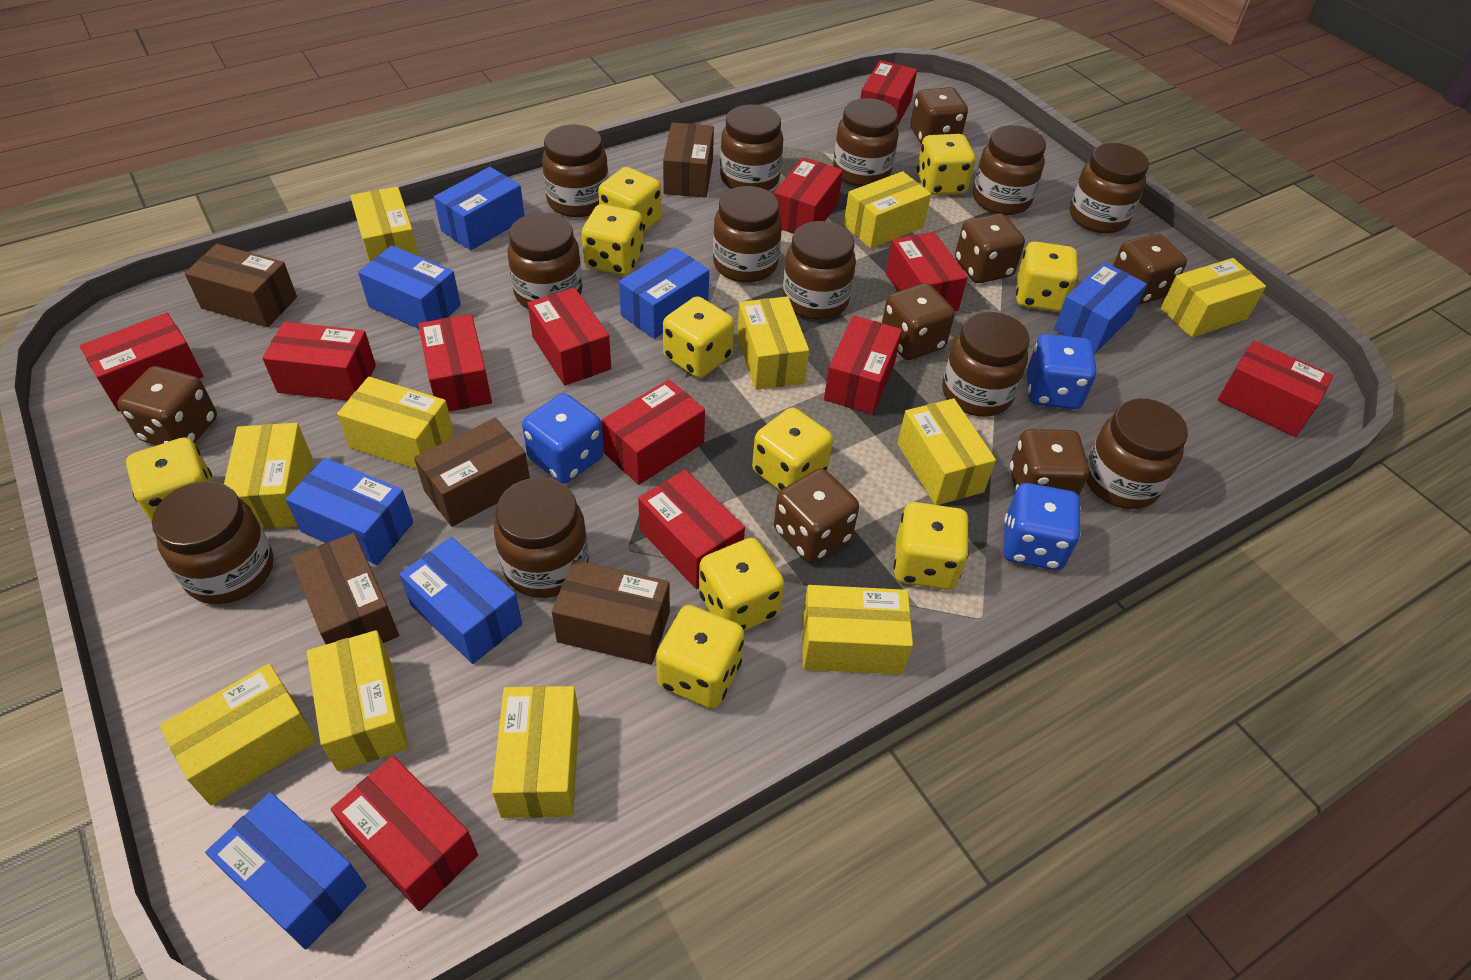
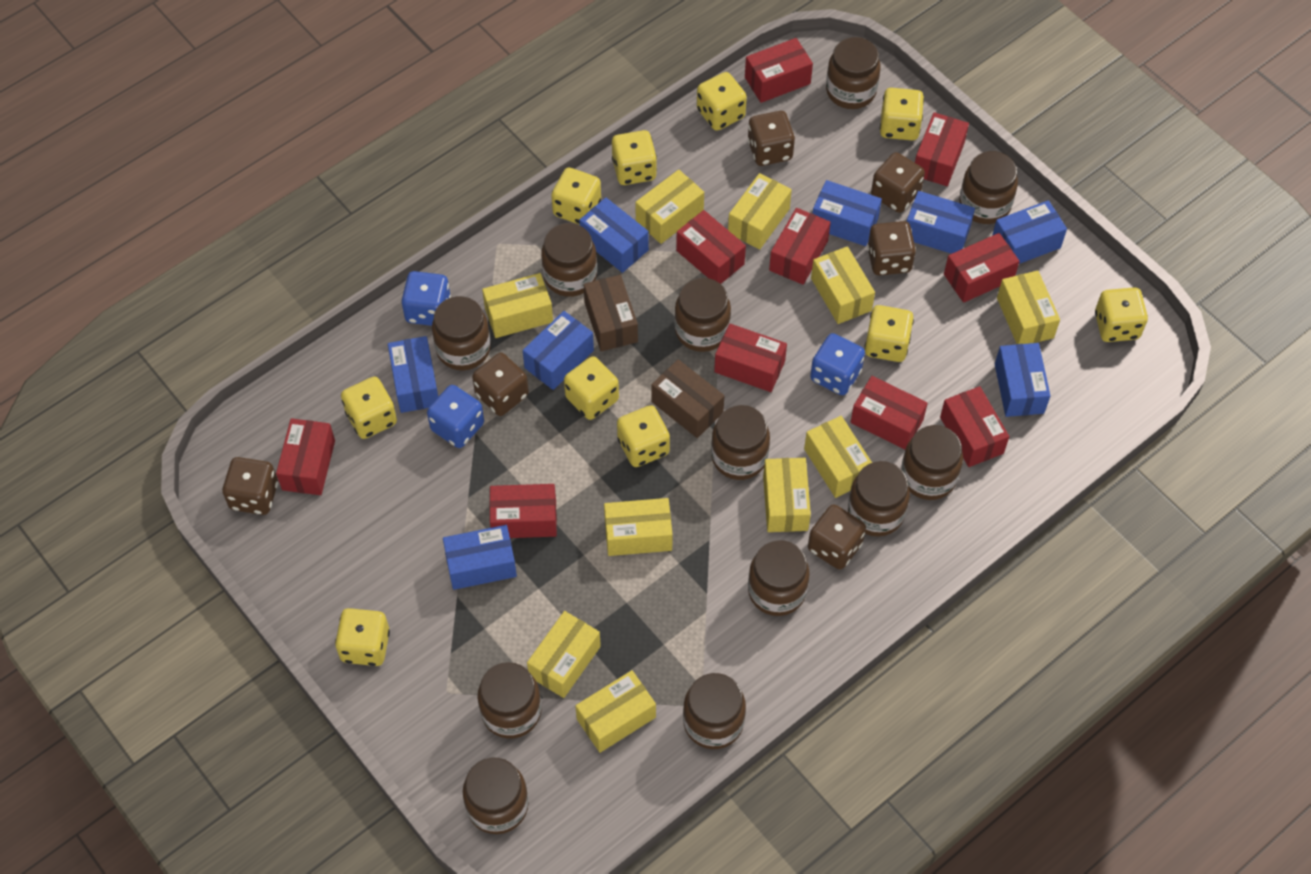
blue box: [205,792,366,949] [285,458,413,565] [358,245,461,329] [399,537,522,664] [434,167,525,251] [619,247,709,339] [1054,262,1147,353] = 7 -> [388,336,438,413] [443,525,517,590] [522,311,594,390] [579,198,649,273] [812,180,882,246] [907,191,975,254] [992,200,1067,264] [995,343,1051,417] = 8
brown box: [185,244,297,327] [291,533,399,644] [414,418,530,527] [552,560,670,665] [663,122,714,198] = 5 -> [584,275,638,351] [651,359,724,438] = 2
brown dice: [117,366,217,445] [774,468,859,563] [882,283,955,360] [911,87,968,144] [955,213,1025,283] [1010,429,1089,495] [1113,234,1187,305] = 7 -> [222,457,278,515] [472,353,529,416] [748,111,795,166] [808,504,866,570] [867,221,916,276] [871,152,925,213] = 6
red box: [80,313,203,411] [262,322,376,401] [331,756,478,911] [418,314,492,412] [528,287,611,386] [601,379,705,485] [638,470,745,589] [774,157,843,234] [824,316,902,415] [860,60,917,126] [885,232,968,311] [1218,340,1333,437] = 12 -> [276,418,335,495] [489,484,557,538] [676,210,746,284] [714,324,787,392] [745,38,813,103] [769,208,831,285] [851,376,928,449] [915,112,969,186] [940,386,1009,467] [944,233,1020,303] = 10
yellow box: [160,664,317,805] [224,423,312,529] [307,630,408,771] [337,377,454,470] [350,186,419,263] [492,686,579,818] [737,296,809,390] [802,585,913,675] [844,171,931,249] [897,399,996,505] [1160,258,1266,338] = 11 -> [482,273,553,338] [527,611,601,698] [575,670,656,753] [604,498,673,556] [635,170,704,244] [728,173,792,250] [763,458,811,532] [804,416,872,498] [811,246,875,324] [997,270,1060,344] = 10

